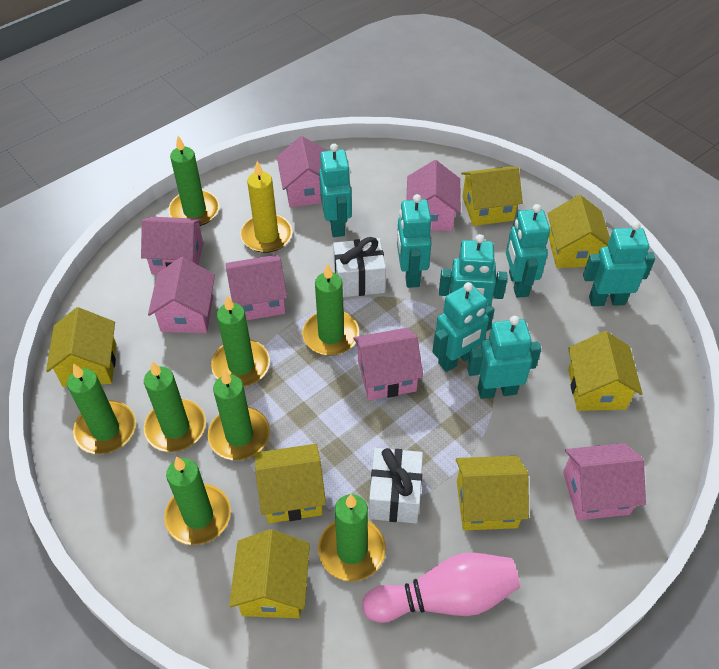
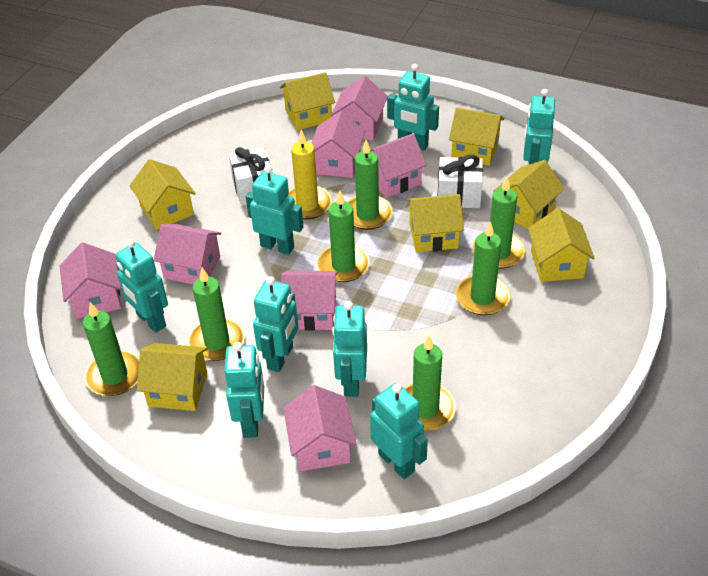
green candle: [67,363,136,454] [144,361,206,452] [164,457,231,545] [168,136,220,226] [208,370,270,460] [211,296,270,386] [302,264,359,356] [318,494,386,581] = 8 -> [83,302,139,396] [188,268,244,361] [317,191,370,282] [348,140,393,230] [404,335,456,431] [456,221,510,315] [473,177,525,269] = 7
pink bowling pin: [362,552,520,623] = 1 -> none = 0
turquoise robot: [319,144,352,237] [397,194,432,288] [432,282,495,372] [439,234,508,305] [467,316,541,399] [506,204,550,298] [583,221,655,306] = 7 -> [115,239,168,333] [224,342,264,438] [246,165,303,255] [253,276,298,372] [332,301,367,397] [370,383,428,479] [387,64,439,151] [523,89,555,165] = 8

